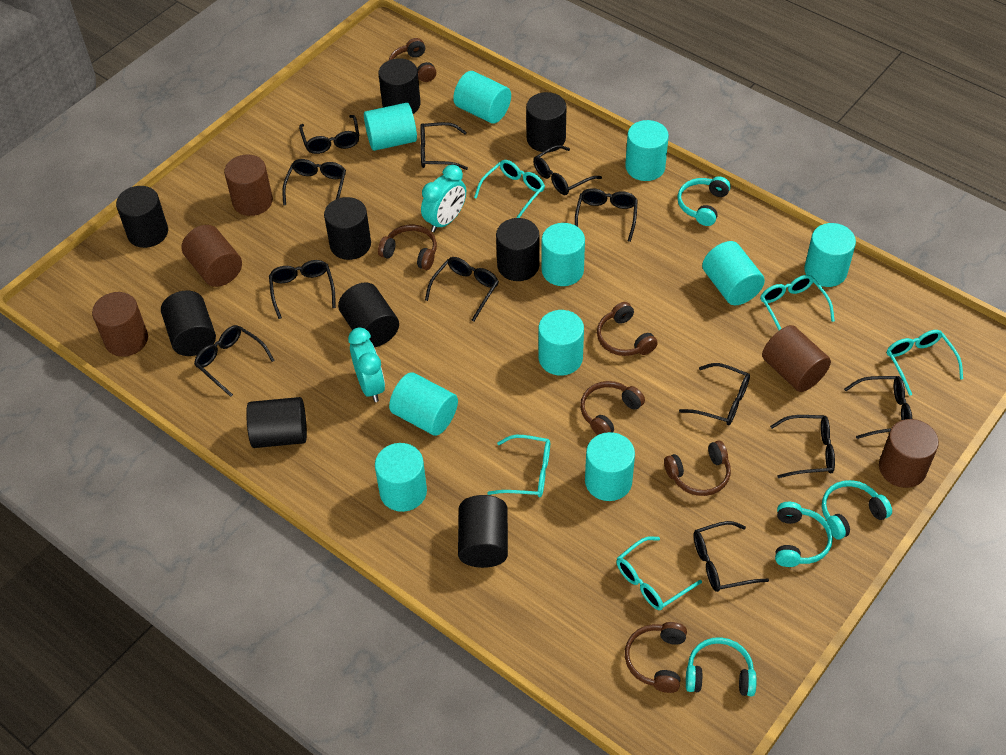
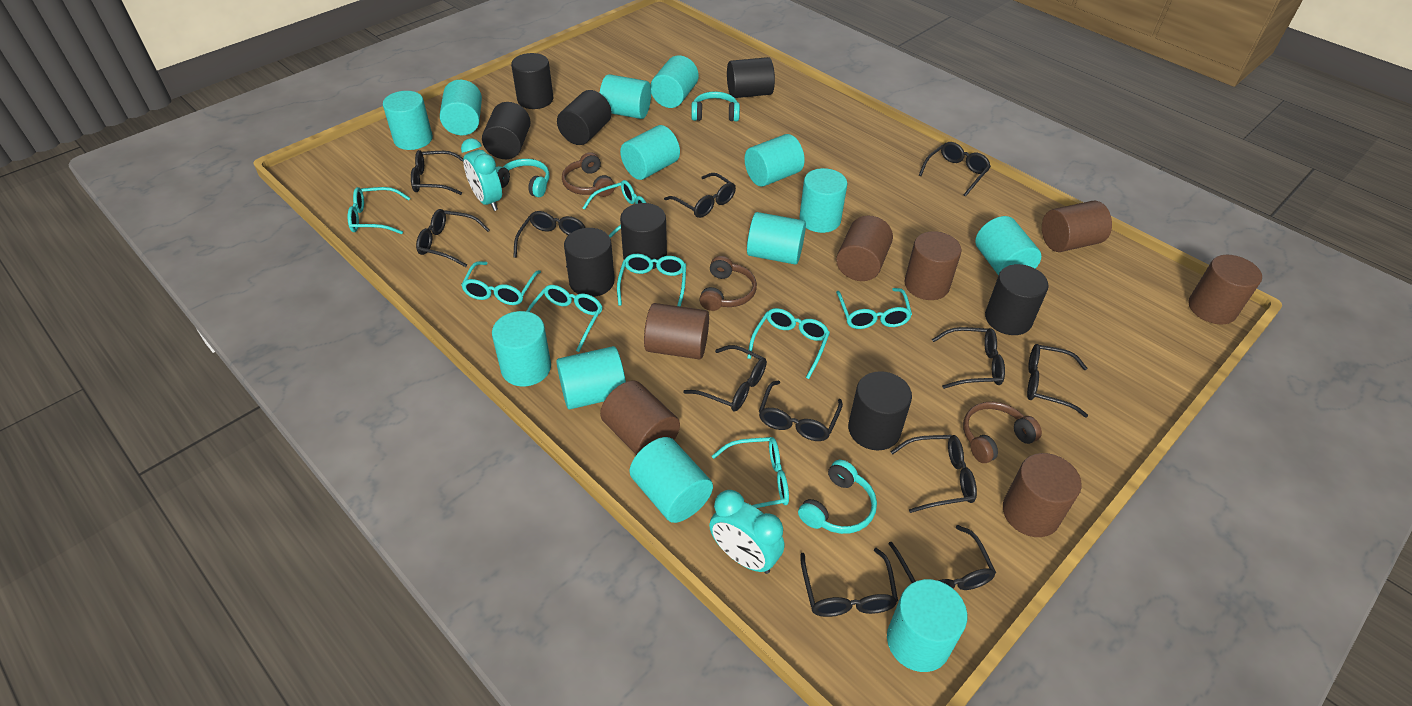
black cylinder: [116,186,168,248] [161,291,216,356] [246,397,307,448] [324,197,371,260] [338,282,399,347] [378,58,421,114] [458,495,508,568] [496,218,539,281] [526,92,566,152] = 9 -> [482,102,531,159] [511,53,553,109] [557,90,612,145] [564,228,615,297] [620,203,667,269] [727,57,775,98] [848,371,912,450] [985,264,1049,335] = 8
brown cylinder: [92,292,148,357] [182,225,242,287] [224,155,273,216] [762,325,831,392] [879,419,939,488] = 5 -> [600,381,680,455] [644,303,709,359] [836,216,893,281] [904,231,961,300] [1003,453,1082,537] [1042,201,1112,252] [1189,255,1262,325] = 7
brown headphones: [378,225,437,270] [389,38,436,82] [580,381,645,435] [597,302,658,356] [625,622,687,693] [664,441,731,496] = 6 -> [562,152,615,197] [699,256,757,311] [963,402,1042,463] = 3
turquoise cylinder: [364,103,417,151] [375,443,427,512] [389,372,458,436] [453,71,511,124] [538,310,584,376] [542,223,585,286] [585,432,635,501] [625,120,669,181] [702,241,765,305] [804,223,856,287] = 10 -> [383,91,433,150] [440,80,482,135] [492,311,551,387] [556,346,626,409] [600,74,651,119] [620,125,680,180] [629,437,713,523] [650,55,698,108] [745,134,805,187] [747,212,806,265] [799,168,847,233] [887,579,968,672] [975,216,1041,276] = 13
turquoise glasses: [474,160,545,218] [487,435,550,497] [616,536,702,610] [760,275,835,330] [887,330,963,396] = 5 -> [348,187,410,234] [461,261,541,305] [526,285,603,352] [583,180,646,238] [617,254,686,307] [712,437,789,508] [747,308,830,379] [836,288,912,329] = 8
turquoise headphones: [677,176,731,226] [686,637,757,696] [775,502,833,567] [822,480,892,540] = 4 -> [496,159,550,197] [691,91,740,121] [798,460,877,534] = 3

